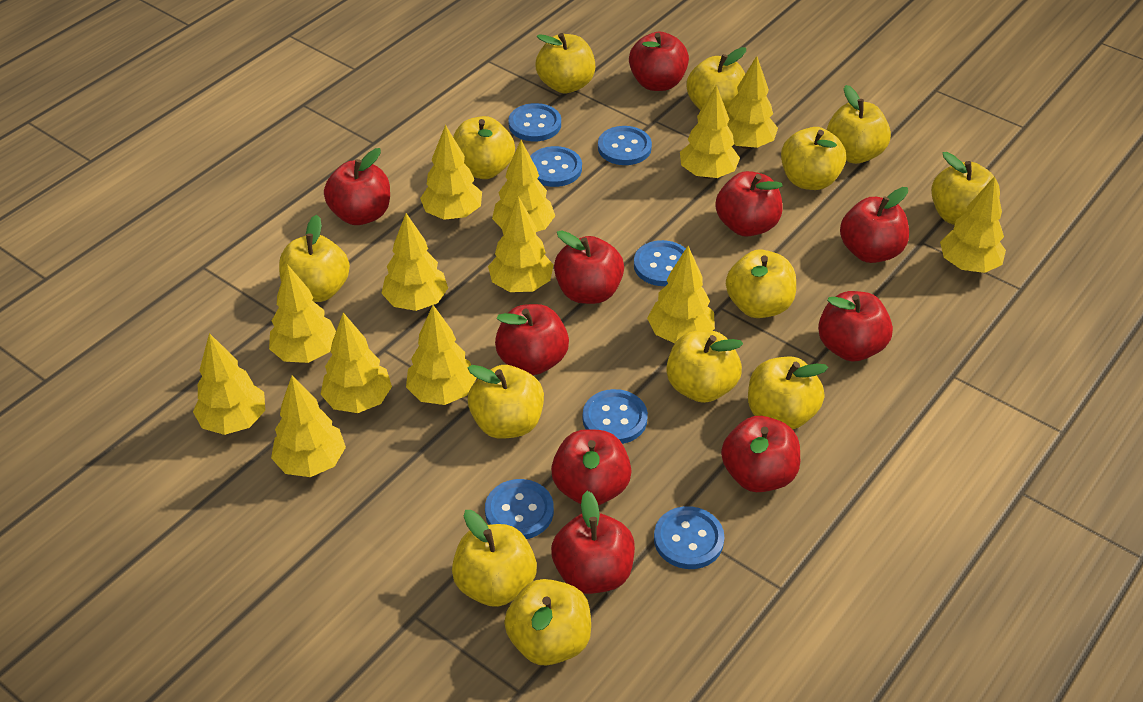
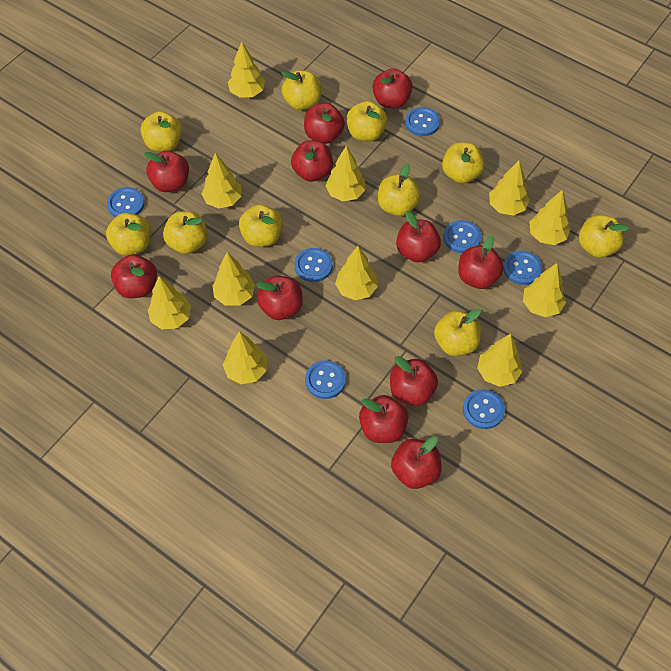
red apple: [324,148,390,225] [495,304,569,375] [551,429,632,505] [551,491,635,594] [554,230,624,304] [629,31,689,91] [715,171,783,237] [721,416,800,492] [818,291,893,361] [840,187,909,263] = 10 -> [111,254,157,298] [143,151,189,192] [256,276,303,320] [291,140,333,182] [304,103,345,144] [359,395,409,443] [372,68,413,108] [390,356,438,406] [391,436,442,489] [396,211,441,263] [458,235,504,289] = 11
yellow apple: [279,215,350,302] [452,510,537,607] [453,116,515,179] [468,365,544,439] [504,579,591,666] [535,33,595,93] [666,330,743,403] [686,47,746,114] [726,250,796,318] [748,357,828,429] [781,127,846,190] [827,85,891,164] [931,152,1000,225] = 13 -> [106,213,151,256] [141,111,183,152] [163,211,208,254] [239,204,283,247] [281,70,321,110] [346,101,387,141] [378,164,421,216] [434,309,481,356] [442,142,485,184] [579,215,629,258] = 10
yellow tree: [193,333,265,435] [269,264,336,363] [271,376,346,477] [320,313,392,413] [381,213,448,311] [406,305,476,405] [420,125,482,220] [488,196,554,292] [492,140,555,232] [647,246,715,343] [680,85,740,179] [727,56,778,149] [940,176,1006,273] = 13 -> [148,276,191,329] [201,153,241,208] [212,252,255,306] [223,331,267,384] [228,42,265,98] [325,145,365,201] [335,246,378,300] [477,334,523,387] [489,160,530,216] [523,263,566,317] [529,189,571,245] = 11

